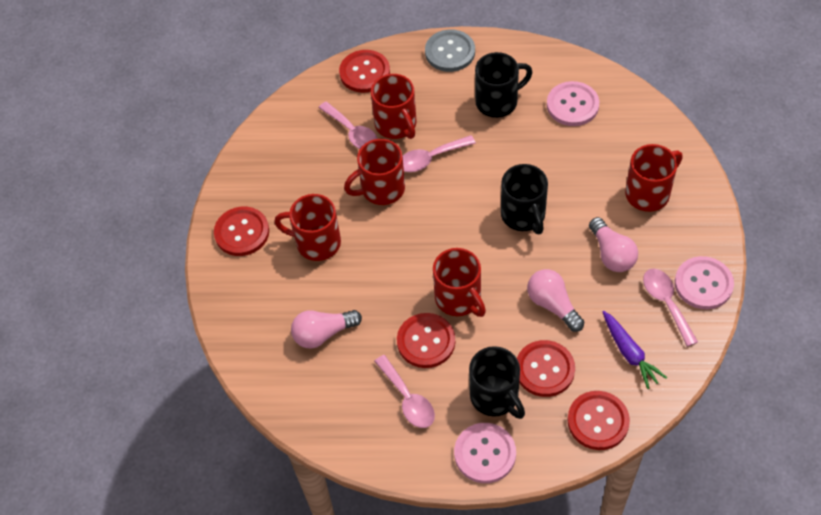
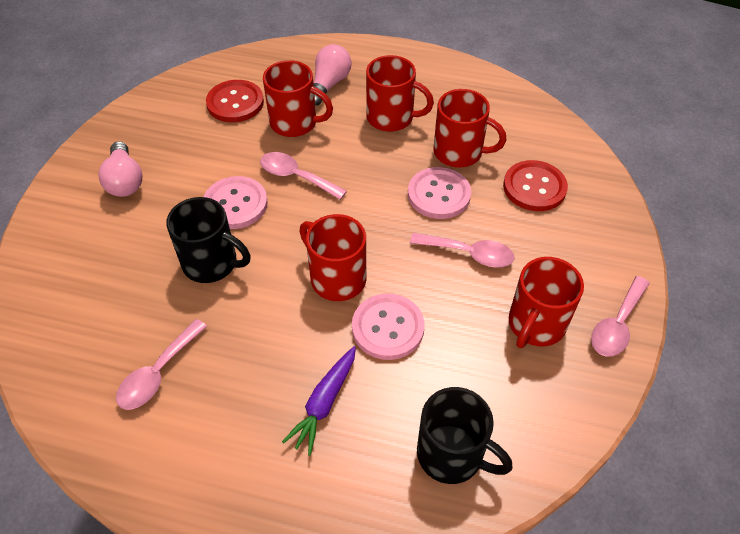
black mug: [469,346,525,419] [475,52,532,118] [501,164,548,234] = 3 -> [166,197,251,283] [417,387,513,484] = 2
grey button: [425,29,475,72] = 1 -> none = 0
pink light bulb: [291,310,362,349] [527,269,584,332] [589,217,638,272] = 3 -> [98,141,142,197] [314,44,351,105] = 2
red button: [214,207,269,256] [339,50,390,93] [397,313,455,368] [517,340,575,397] [567,391,630,450] = 5 -> [206,80,264,123] [503,160,568,211] = 2

